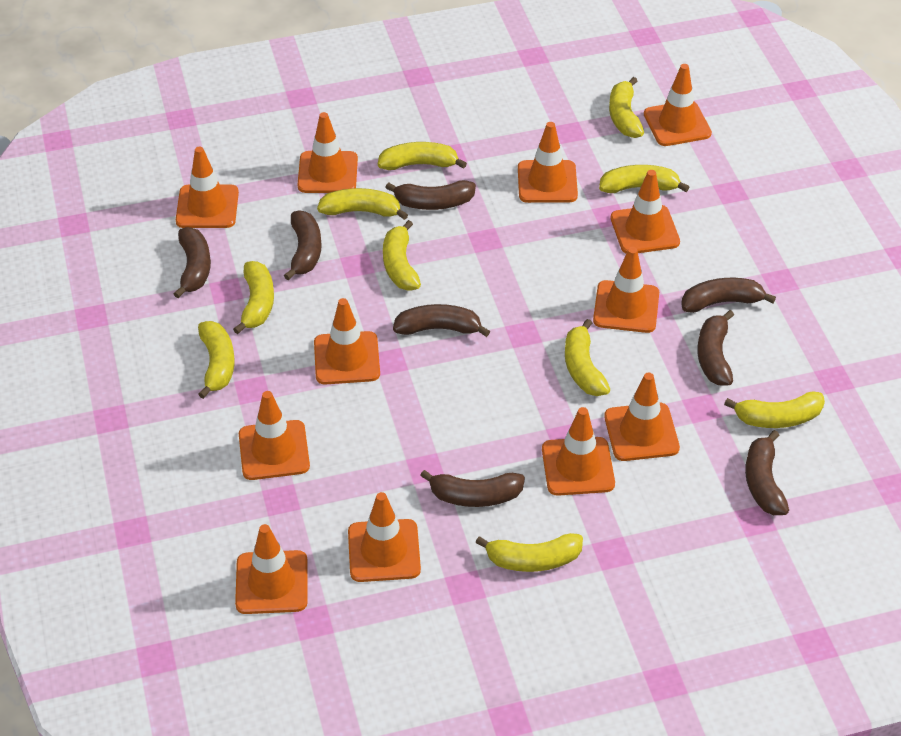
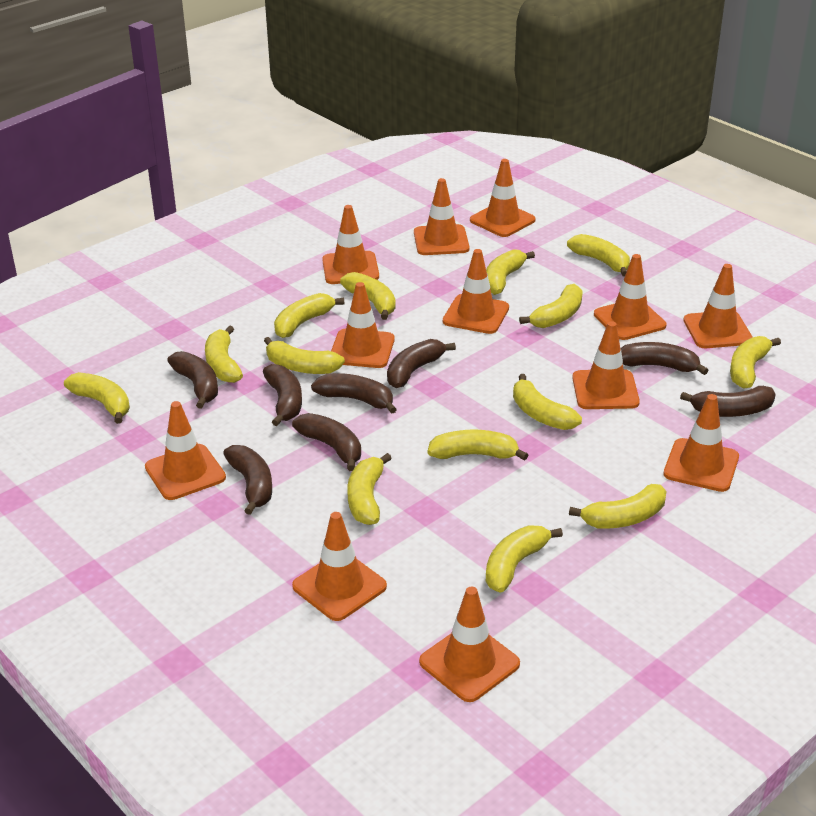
yellow banana: [198,321,235,399] [233,261,274,334] [317,188,408,220] [378,142,467,170] [383,220,421,290] [475,533,583,572] [565,319,610,396] [599,165,689,193] [609,77,644,138] [724,391,825,428] = 10 -> [64,372,130,424] [205,325,243,383] [264,337,345,374] [274,293,344,338] [340,272,396,320] [347,453,392,525] [428,429,528,461] [486,249,535,295] [486,525,563,593] [513,374,582,430] [519,284,583,328] [567,234,630,276] [569,484,667,529] [730,336,781,389] = 14

